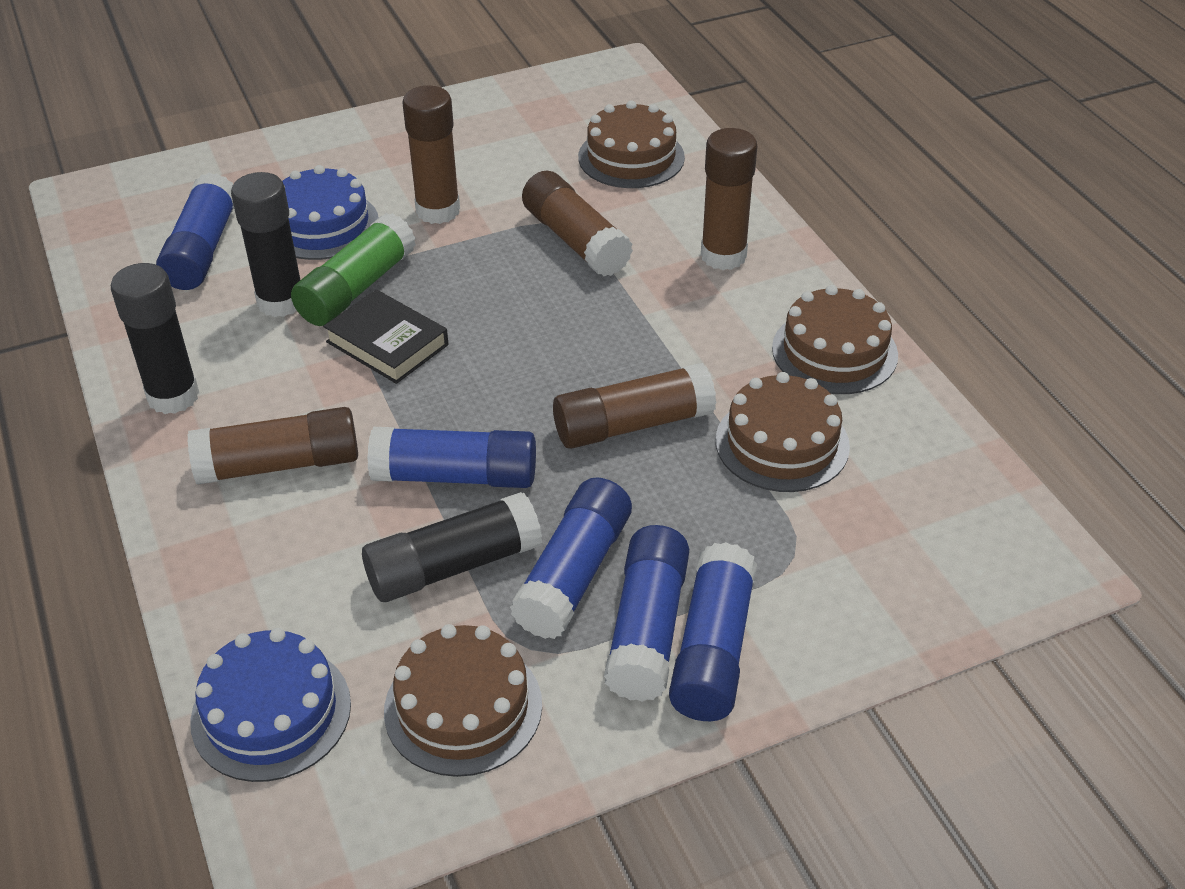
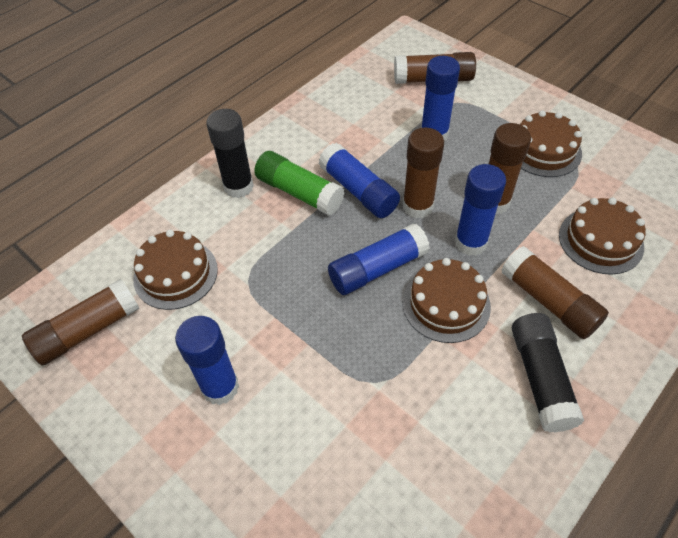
black book: [323,289,449,384] = 1 -> none = 0
black glue stick: [111,263,199,414] [231,172,300,317] [362,492,542,602] = 3 -> [206,109,254,198] [512,313,584,433] = 2
blue cake: [190,628,351,782] [282,165,379,260] = 2 -> none = 0

